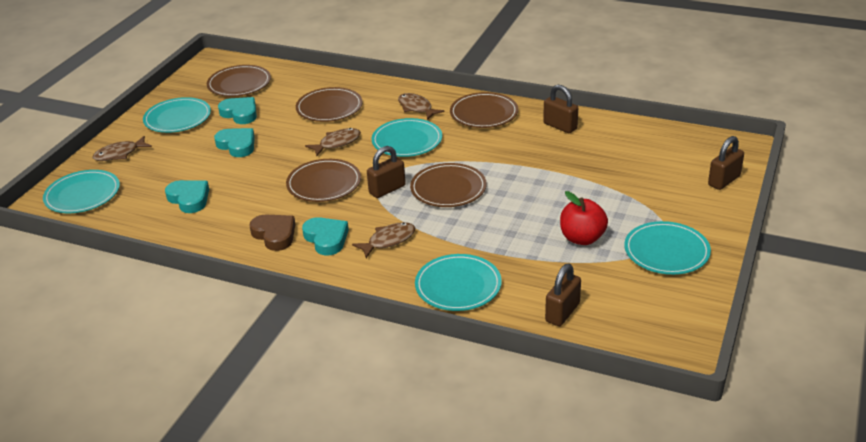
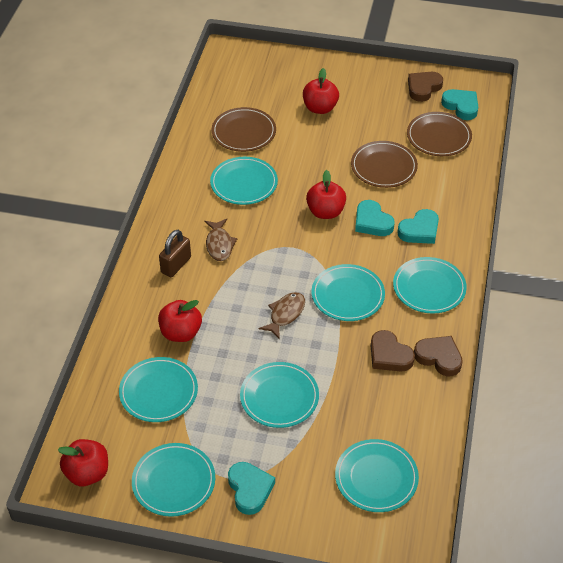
brown fish: [93,136,152,161] [305,128,361,156] [352,222,415,258] [398,93,444,120] = 4 -> [205,219,238,261] [259,292,305,339] = 2
brown heart: [250,214,296,251] = 1 -> [371,330,415,371] [408,72,443,102] [414,336,463,376] = 3
brown padlock: [367,146,406,198] [543,85,578,133] [545,264,581,326] [708,136,744,190] = 4 -> [159,230,191,277] = 1
brown plate: [207,65,271,97] [286,159,361,202] [296,87,363,122] [410,163,487,207] [450,92,518,128] = 5 -> [212,107,276,152] [351,141,418,188] [407,112,472,156] = 3
red apple: [560,191,608,245] = 1 -> [58,439,108,486] [158,300,202,342] [303,68,339,114] [306,170,346,219] = 4
turquoise plate: [43,170,120,213] [143,97,211,133] [372,118,442,157] [415,254,502,311] [624,221,711,275] = 5 -> [119,357,198,422] [132,443,215,517] [210,157,278,205] [240,362,319,428] [312,264,385,321] [335,439,419,512] [393,257,467,314] = 7

